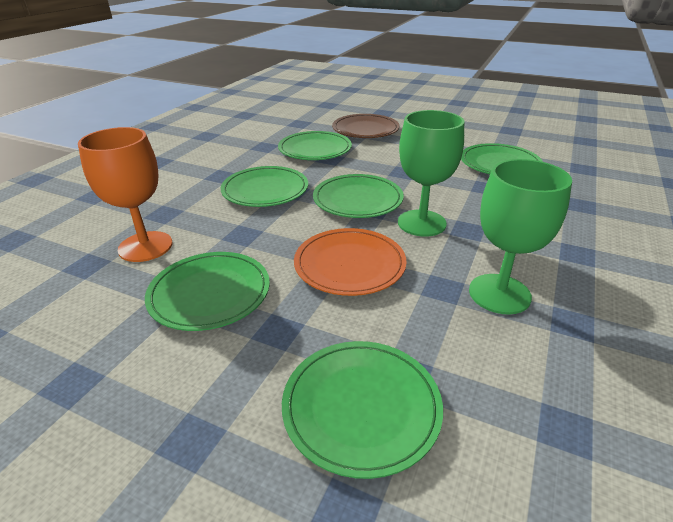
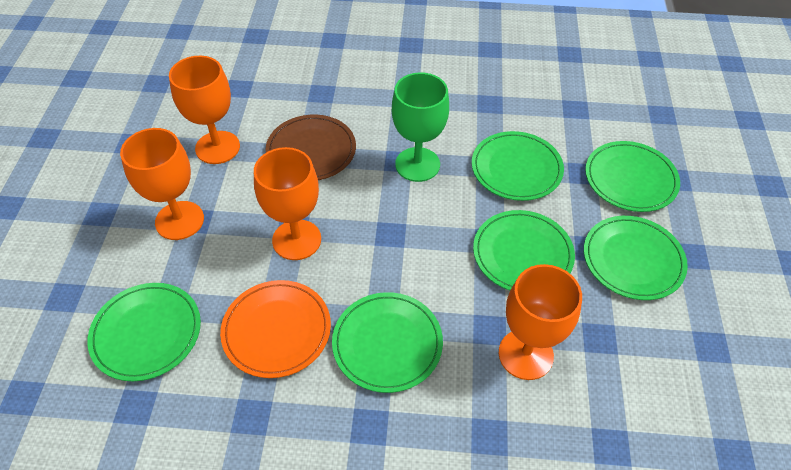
green goblet: [398,110,464,237] [469,159,572,315] = 2 -> [392,72,449,182] = 1
orange goblet: [78,127,172,262] = 1 -> [120,128,204,240] [169,55,240,164] [254,147,321,260] [499,264,582,380] = 4

